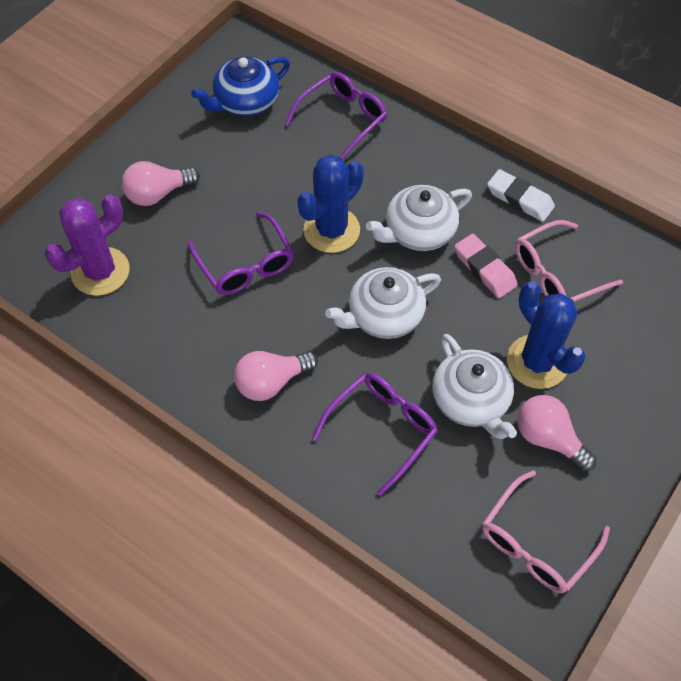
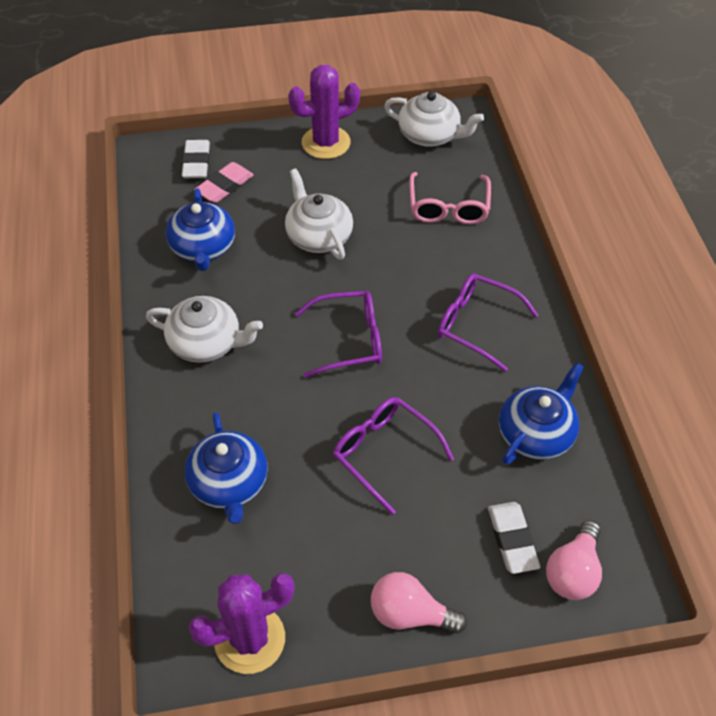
blue cactus: [297,155,364,253] [507,281,586,389] = 2 -> none = 0
blue teapot: [191,56,290,116] = 1 -> [166,188,235,271] [185,412,268,524] [499,362,584,465] = 3
pink glasses: [482,470,610,593] [515,220,623,302] = 2 -> [409,172,491,224] = 1
pink light bulb: [122,161,200,206] [234,351,318,401] [517,395,596,471] = 3 -> [371,572,467,633] [546,520,602,600] = 2
purple cactus: [45,194,130,296] = 1 -> [189,573,295,674] [288,65,360,159] = 2
white eraser: [487,169,555,222] = 1 -> [182,140,210,178] [488,502,540,574] = 2

